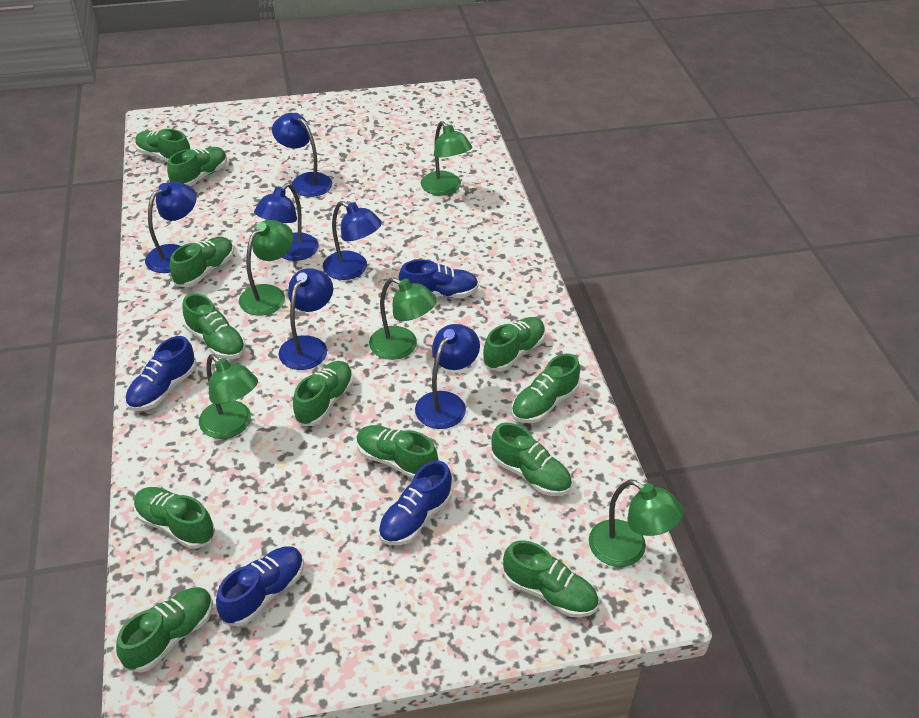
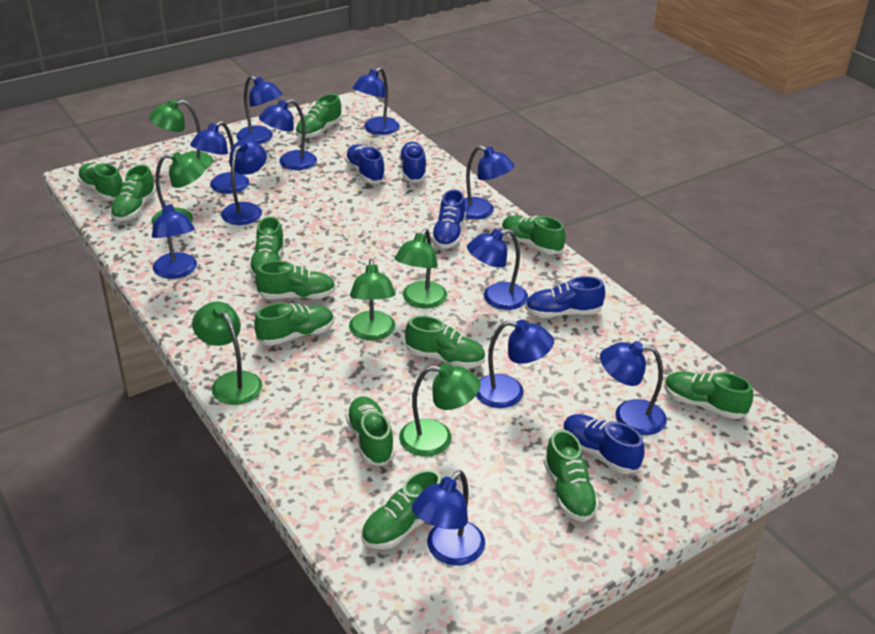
blue lamp: [145,182,196,273] [254,183,319,261] [272,113,332,197] [279,268,333,370] [323,201,382,280] [415,324,480,429] = 6 -> [152,200,197,279] [190,121,249,194] [221,140,267,225] [236,75,283,144] [259,99,317,170] [352,67,399,135] [412,470,485,566] [464,145,514,220] [467,229,528,310] [476,319,554,408] [600,341,667,435] = 11
blue shoe: [125,336,197,411] [216,546,304,627] [379,461,452,545] [398,260,479,298] = 4 -> [345,144,386,183] [399,142,426,182] [431,189,466,248] [525,276,605,318] [563,414,645,474] = 5
green lamp: [199,354,258,439] [239,220,294,315] [369,277,437,360] [421,121,472,196] [589,480,684,567] = 5 -> [149,99,213,168] [151,152,206,225] [192,301,262,405] [349,258,396,341] [395,229,447,308] [399,363,480,456] = 6

